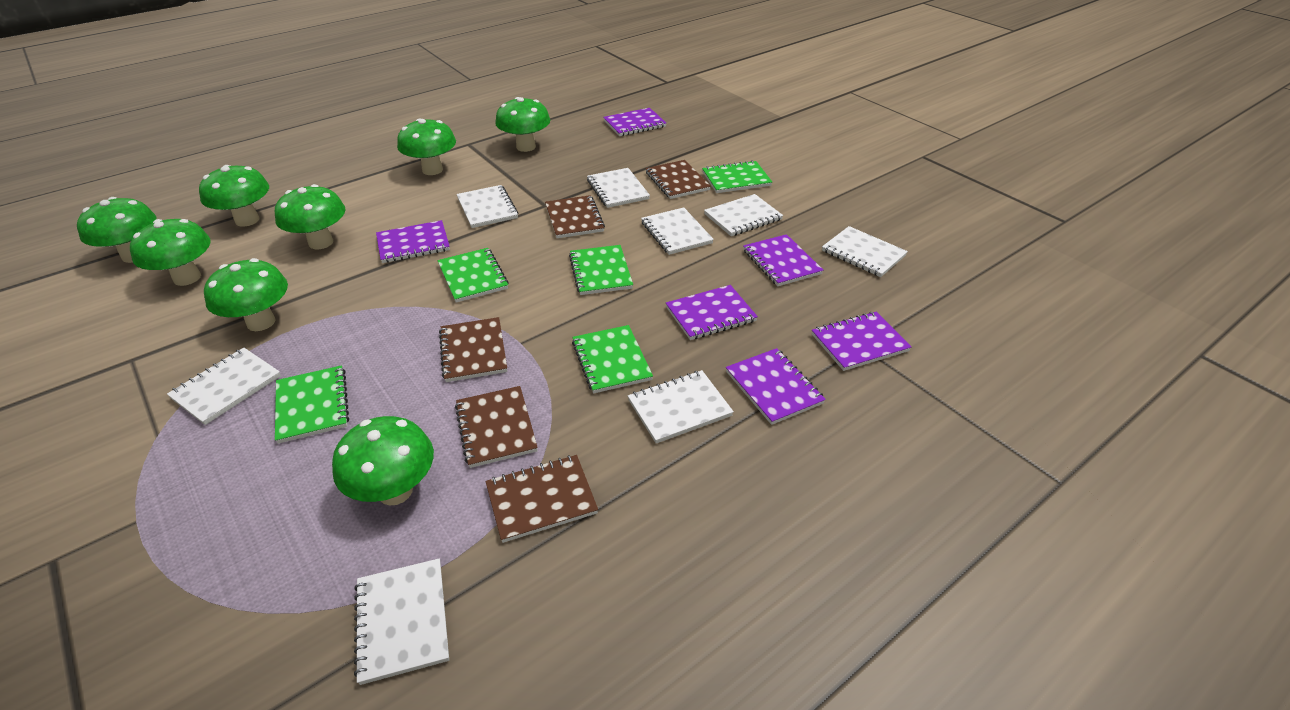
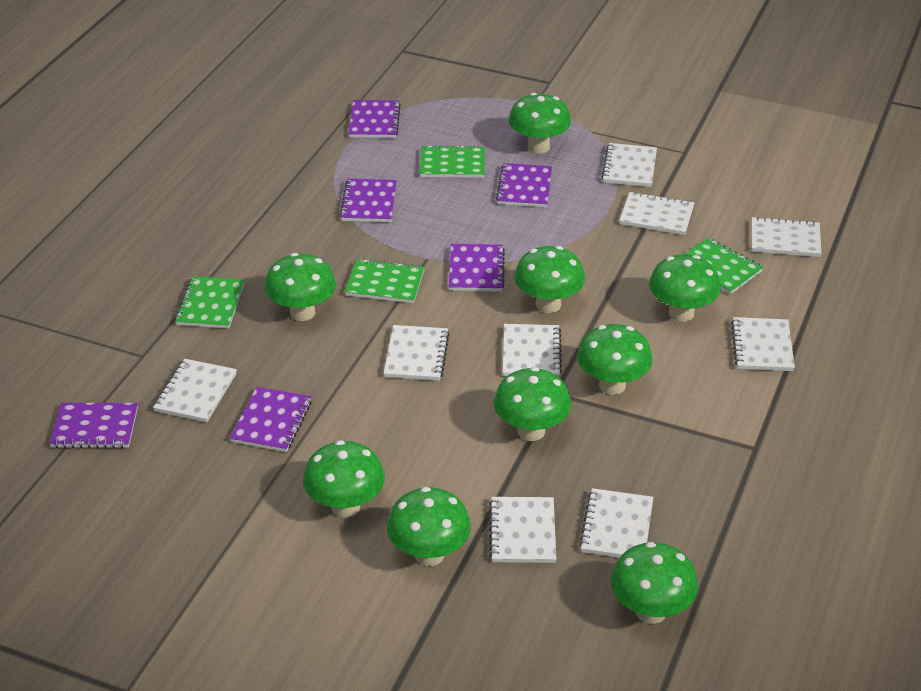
brown notebook: [439,317,507,382] [455,386,538,468] [485,455,598,543] [545,195,605,238] [645,160,711,199] = 5 -> none = 0
green mushroom: [77,197,157,263] [130,219,211,286] [199,165,269,227] [204,258,288,331] [275,184,345,250] [332,416,434,505] [397,118,456,175] [495,97,550,152] = 8 -> [265,253,336,321] [303,440,385,518] [387,487,471,566] [494,367,571,441] [509,93,571,153] [514,246,585,313] [577,324,652,395] [611,542,698,624] [649,254,721,322] = 9
green notebook: [275,365,349,444] [438,248,509,303] [569,245,633,295] [572,325,653,393] [702,160,772,193] = 5 -> [175,276,244,329] [345,259,425,303] [420,145,485,178] [684,238,763,294] = 4
white notebook: [167,348,281,425] [354,558,449,685] [456,185,518,228] [587,168,650,208] [628,370,734,444] [641,207,714,255] [704,194,783,236] [822,226,908,277] = 8 -> [153,359,237,422] [384,325,449,381] [489,497,556,563] [503,324,562,377] [579,488,653,558] [601,143,657,187] [619,192,694,235] [731,317,795,371] [752,216,821,257] = 9

